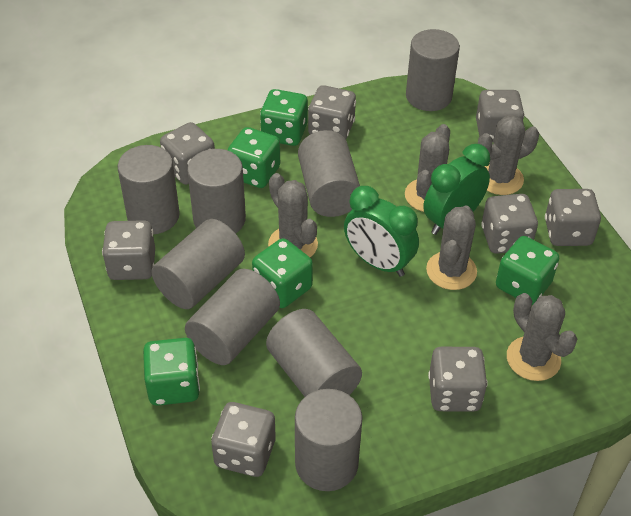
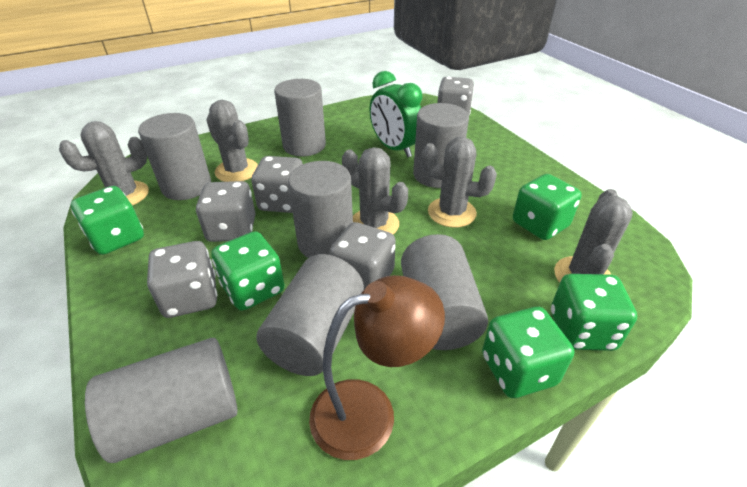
brown lamp: none = 0 -> [309,275,445,460] = 1
green clock: [344,186,419,277] [423,144,490,235] = 2 -> [369,71,422,158] = 1
grey cylinder: [117,145,180,234] [151,219,245,309] [185,269,280,365] [187,149,246,234] [266,309,362,397] [295,389,363,491] [298,130,360,217] [406,29,460,111] = 8 -> [85,338,238,463] [138,113,211,200] [256,254,364,376] [274,79,326,156] [288,161,353,258] [401,234,488,350] [413,103,469,188] = 7
grey dice: [102,220,155,280] [160,122,215,185] [211,402,276,477] [308,85,356,139] [428,347,488,412] [476,90,524,142] [481,194,538,254] [545,189,601,246] = 8 -> [147,241,218,318] [196,181,255,242] [252,156,303,213] [329,222,396,289] [437,77,474,115] = 5

